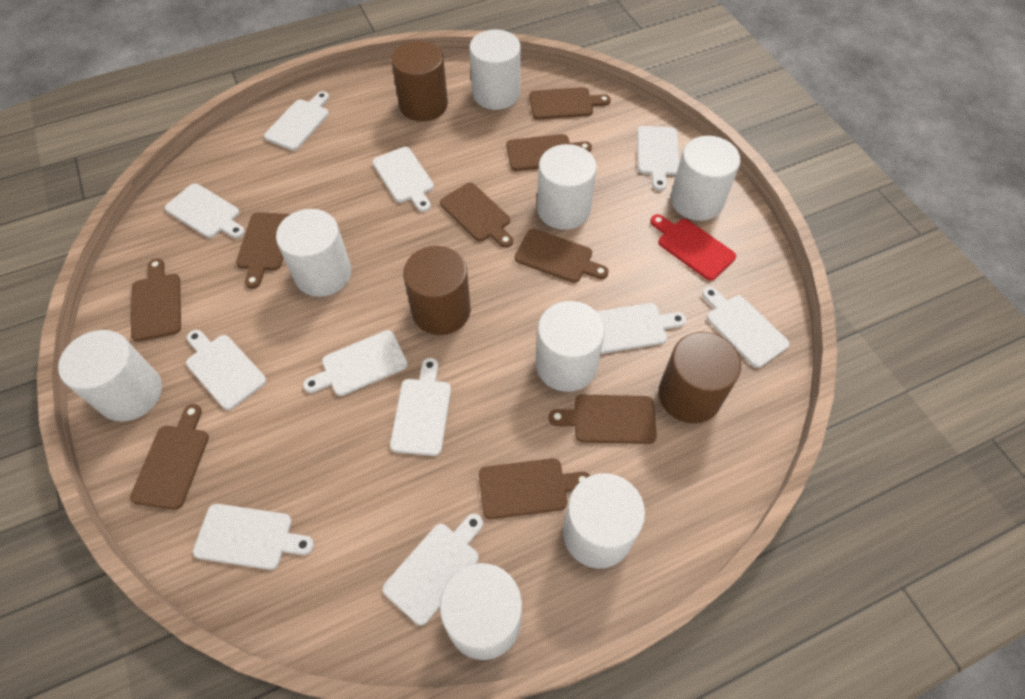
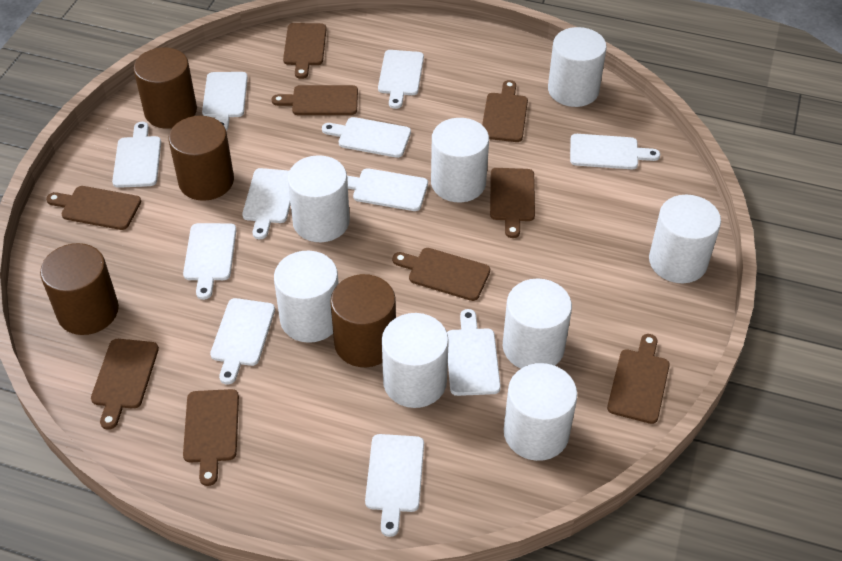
brown cylinder: [391,41,448,121] [403,246,471,335] [658,332,741,423] = 3 -> [40,243,119,335] [133,47,197,129] [169,116,234,201] [330,274,396,367] = 4
red cutting board: [650,214,736,281] = 1 -> none = 0

